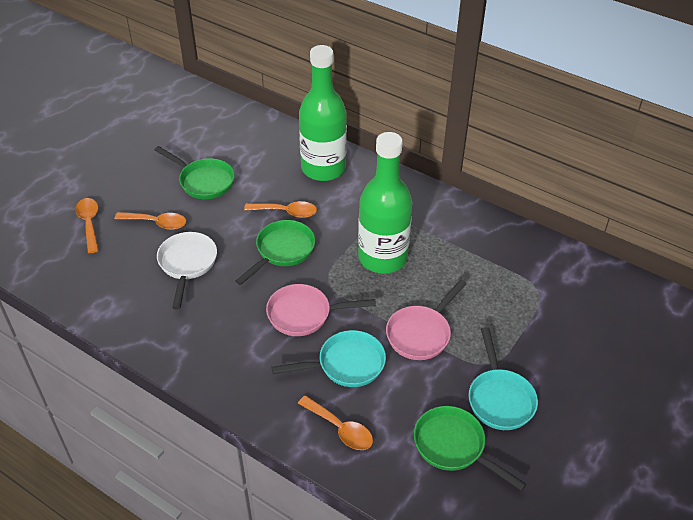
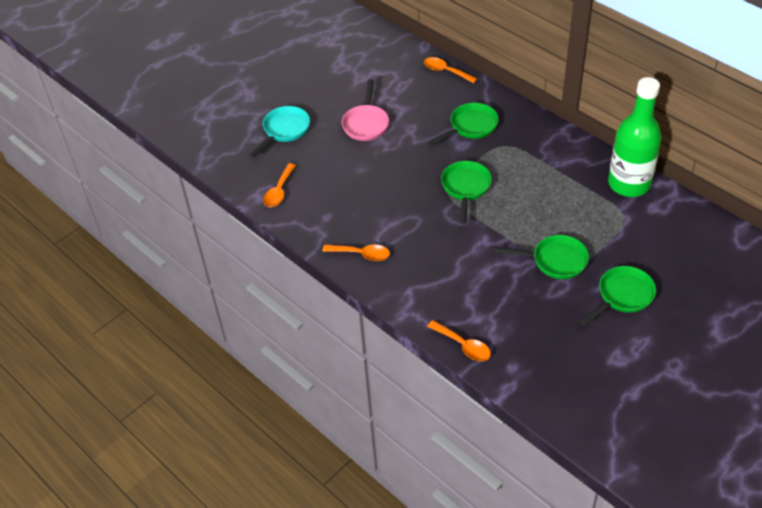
green bottle: [299,45,347,181] [358,132,412,274] = 2 -> [608,77,661,197] = 1
green pan: [155,146,235,199] [235,220,315,285] [414,406,527,491] = 3 -> [428,103,499,146] [441,161,492,224] [495,235,589,279] [579,266,656,326] = 4
pink pan: [266,284,376,336] [386,279,467,360] = 2 -> [342,79,389,141] = 1
turquoise pan: [271,330,386,387] [469,327,538,430] = 2 -> [249,106,310,157] = 1
white pan: [157,232,217,309] = 1 -> none = 0

